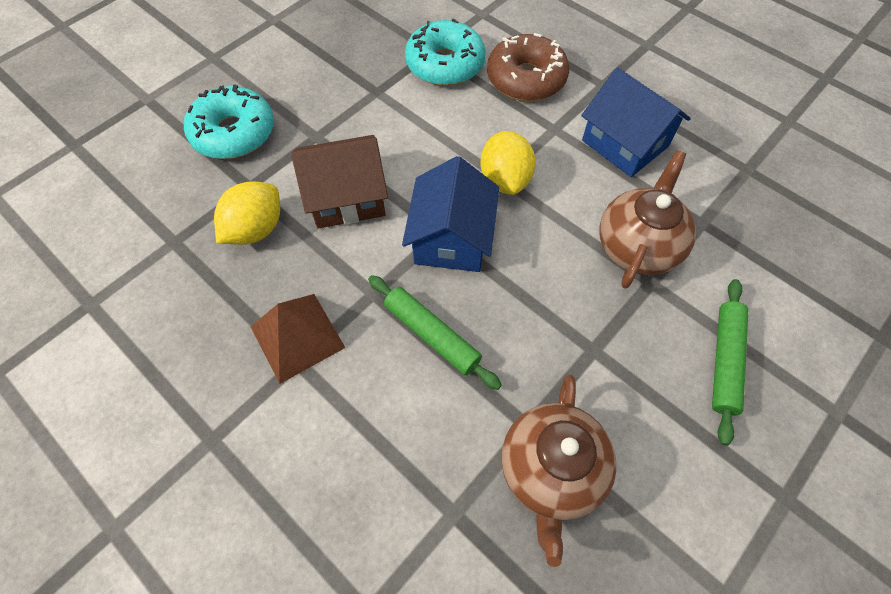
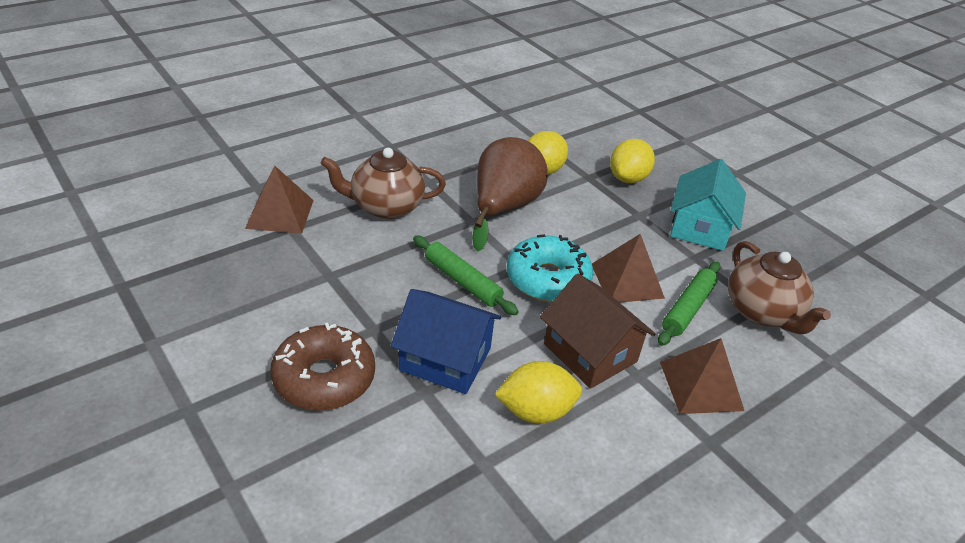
blue house: [402,156,499,272] [581,67,691,177] = 2 -> [391,289,502,394] = 1
brown pear: none = 0 -> [472,137,548,252] = 1
brown pyramid: [251,294,345,384] = 1 -> [245,165,314,234] [592,234,665,303] [660,338,744,414] = 3
turquoise donut: [184,84,274,159] [405,18,486,86] = 2 -> [507,234,593,302] = 1
turquoise house: none = 0 -> [670,159,746,251] = 1
yellow lemon: [214,181,280,245] [480,131,536,195] = 2 -> [494,361,582,424] [528,131,568,175] [610,139,655,183] = 3

